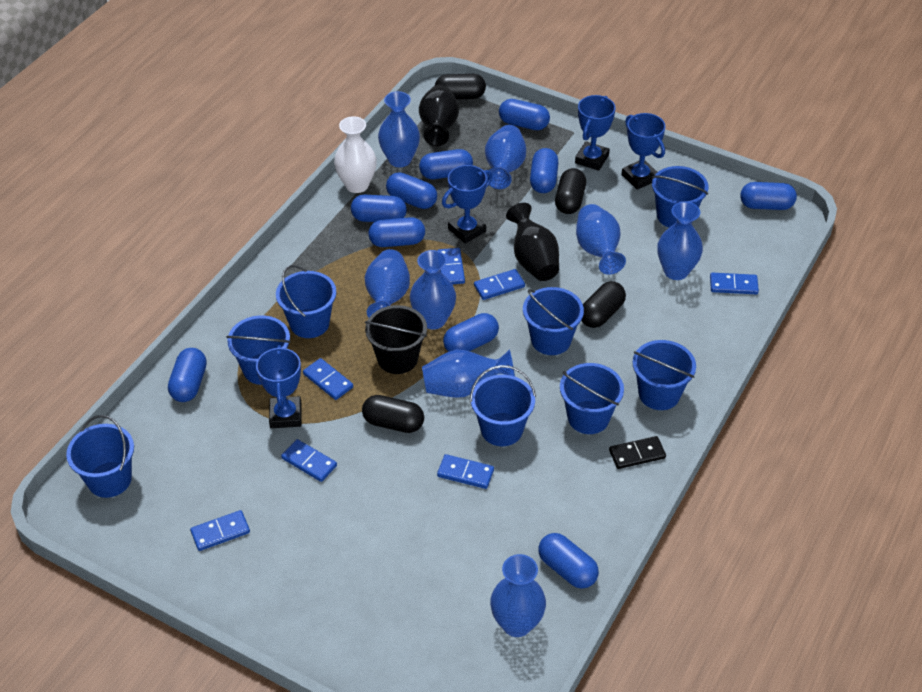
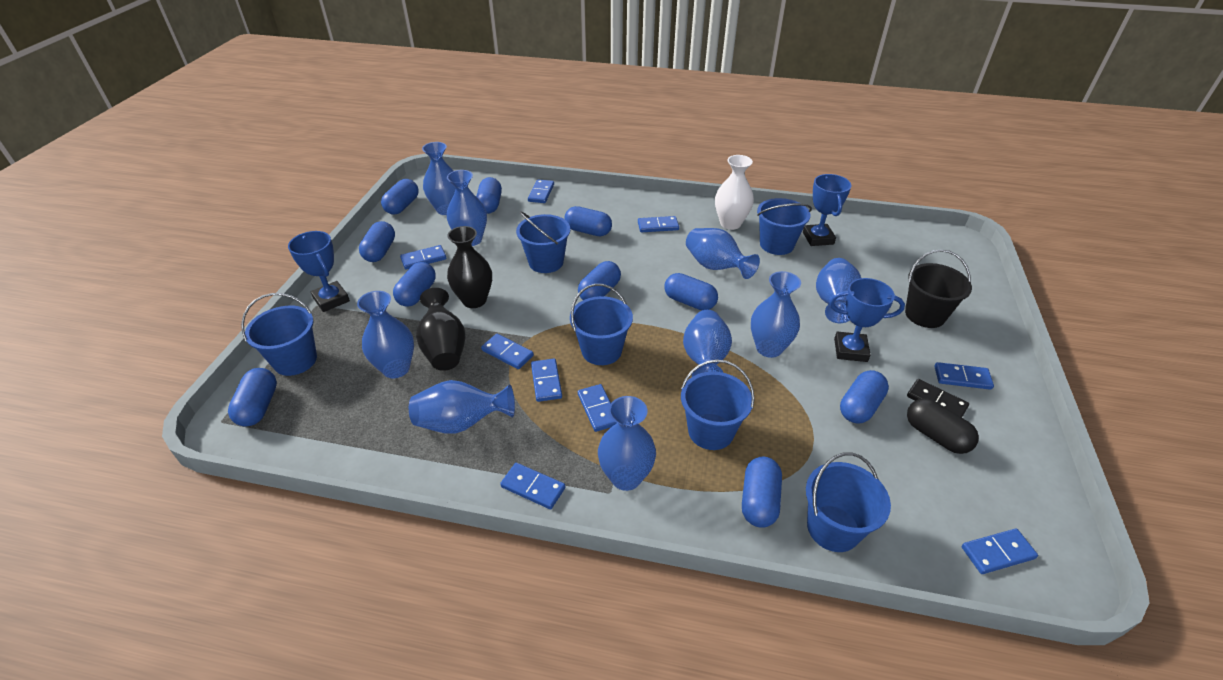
black capsule: [362,395,424,433] [435,74,486,100] [555,168,586,214] [581,281,626,328] = 4 -> [907,398,979,454] = 1
blue bucket: [66,415,134,498] [226,315,291,385] [276,265,336,338] [470,365,536,446] [523,287,584,355] [560,363,624,434] [633,340,696,410] [652,166,708,228] = 8 -> [241,293,317,376] [516,212,570,273] [570,284,633,365] [681,360,755,450] [757,198,812,255] [806,452,891,552] = 6
blue domino: [190,510,250,551] [281,439,337,482] [303,358,353,400] [437,454,494,489] [438,248,465,284] [474,269,525,300] [710,273,759,294] = 7 -> [400,245,446,269] [481,334,534,369] [500,463,565,509] [528,179,554,203] [531,359,562,402] [578,384,617,432] [638,216,679,232] [934,362,994,390] [962,529,1038,574] = 9
blue trophy: [256,345,301,428] [442,165,492,244] [575,95,616,171] [621,113,666,190] = 4 -> [288,231,350,312] [803,174,851,246] [830,278,905,362] = 3
blue vase: [365,249,410,318] [378,91,420,167] [410,250,456,330] [422,349,515,398] [485,125,526,189] [490,554,546,637] [576,204,626,275] [658,202,703,280] = 8 -> [357,291,414,378] [409,380,515,434] [422,142,456,215] [447,170,487,246] [598,396,656,491] [683,310,732,377] [686,228,760,279] [751,271,801,358] [816,258,861,323] = 9

